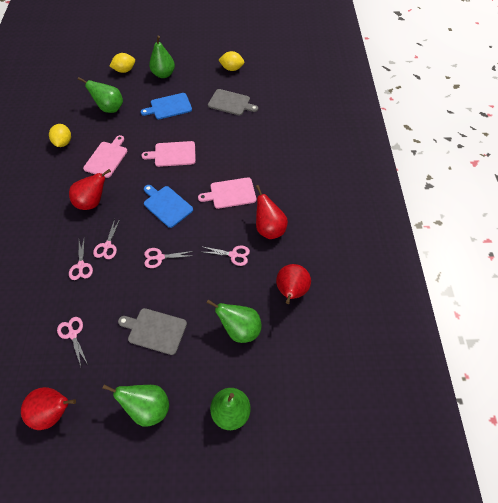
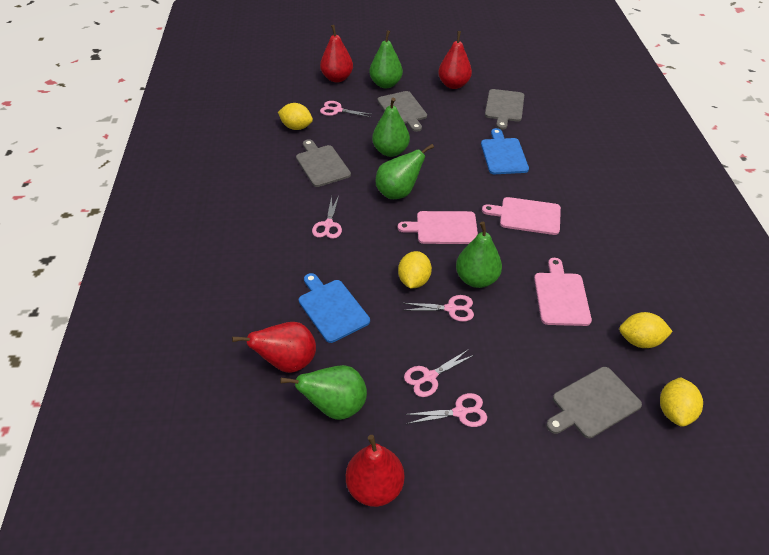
grey cutting board: [118,308,187,355] [208,89,258,116] = 2 -> [296,139,351,187] [377,91,427,132] [485,89,524,130] [546,367,642,438] = 4
yellow lemon: [49,124,71,147] [110,53,135,73] [219,51,244,71] = 3 -> [278,103,313,130] [398,251,432,288] [619,312,673,348] [660,377,703,427] = 4

